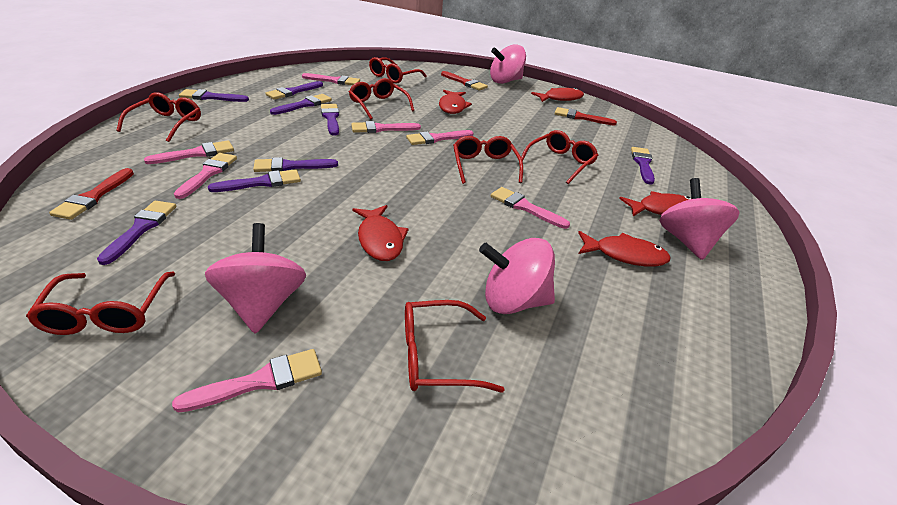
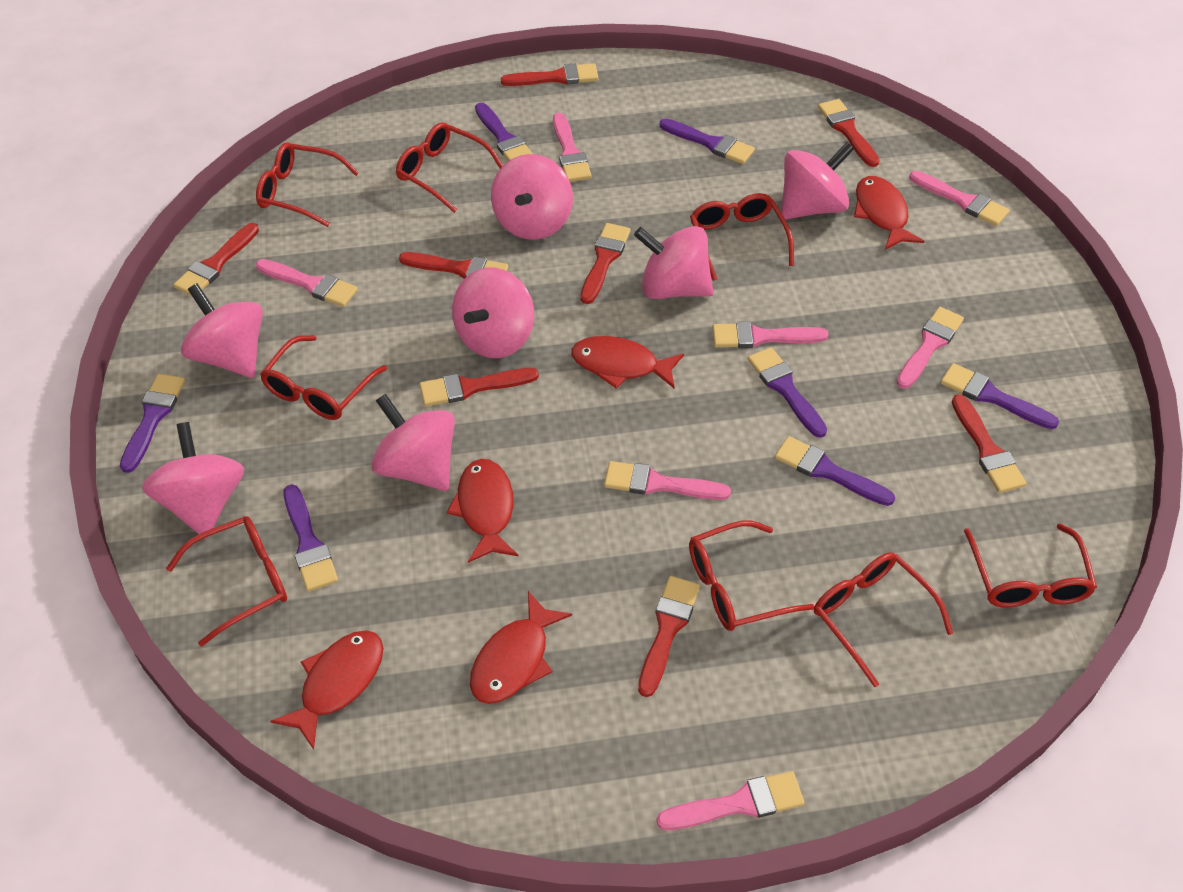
pink spinning top: [205,223,306,334] [479,238,555,314] [490,44,526,84] [659,178,740,260] = 4 -> [142,422,244,538] [181,283,263,378] [371,394,455,491] [452,268,534,358] [491,154,573,240] [634,226,714,299] [781,142,854,220] = 7
purple brush: [97,201,177,265] [179,89,249,102] [208,169,301,192] [253,157,338,172] [265,81,323,100] [270,94,332,115] [321,104,339,136] [631,147,655,185] = 8 -> [120,374,185,473] [284,485,338,591] [475,103,533,161] [660,119,755,164] [748,347,827,438] [775,436,895,506] [941,363,1059,429] = 7
red brush: [49,168,134,220] [441,71,488,91] [555,107,617,125] = 3 -> [174,223,259,296] [399,252,508,279] [420,368,539,406] [501,64,598,86] [580,223,631,304] [638,576,700,697] [818,99,880,167] [952,394,1026,493] = 8
red glasses: [26,272,175,335] [116,92,201,142] [349,78,414,120] [369,57,427,84] [405,300,505,393] [453,136,523,184] [521,130,598,184] = 7 -> [166,516,287,647] [256,142,359,227] [260,335,387,420] [396,122,503,213] [689,520,815,631] [690,193,794,281] [814,552,953,687] [964,523,1097,608] = 8

